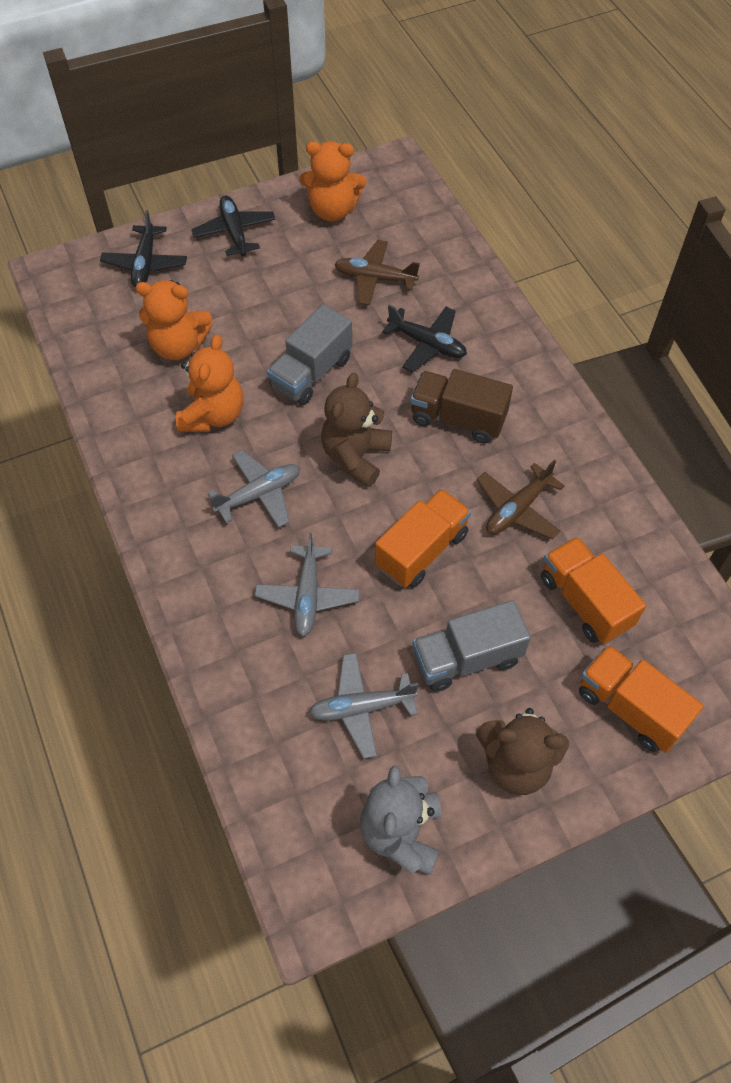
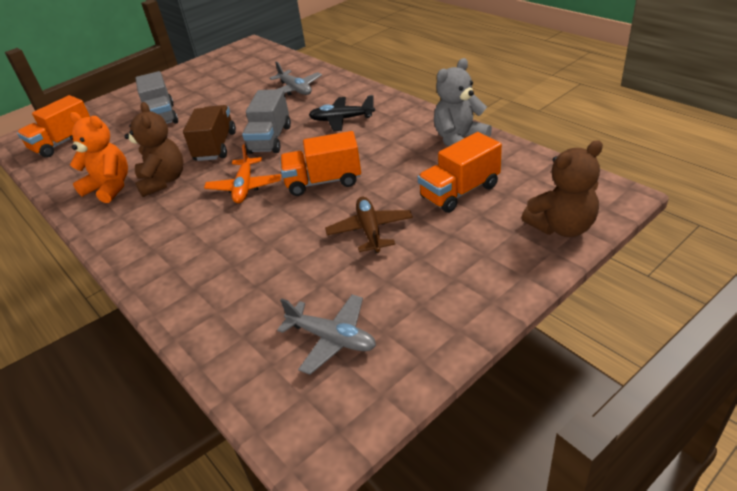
black plane: [100,210,187,287] [191,196,276,256] [382,305,467,372] = 3 -> [309,95,375,131] = 1
brown plane: [334,240,420,305] [477,460,565,539] = 2 -> [325,197,413,253] = 1
grey plane: [208,450,300,528] [255,532,360,636] [309,653,418,759] = 3 -> [270,61,322,95] [277,294,376,375] = 2
orange plane: none = 0 -> [204,144,281,203] = 1
orange teddy bear: [135,280,213,360] [176,335,244,432] [299,141,366,221] = 3 -> [70,112,128,203] = 1

